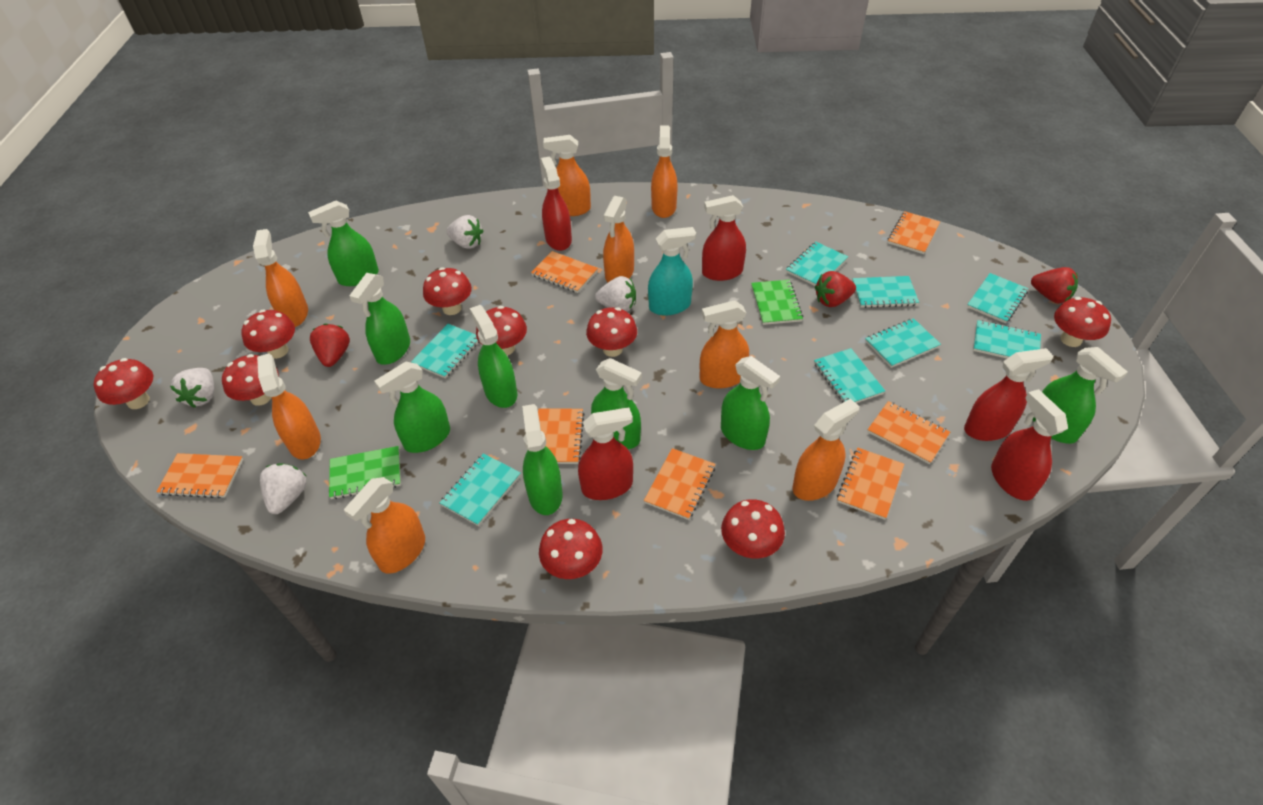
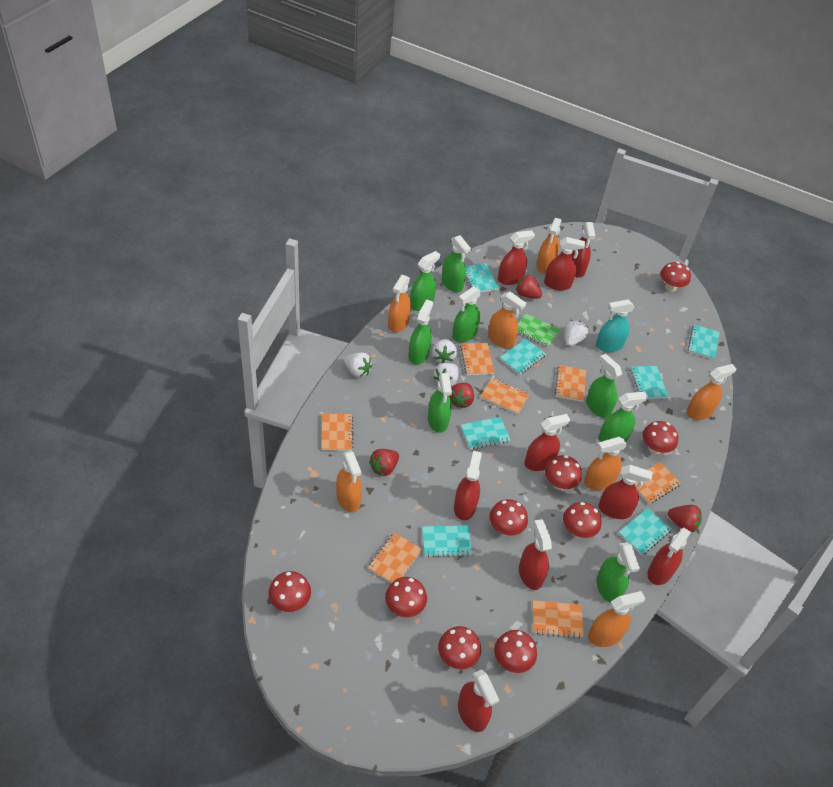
green notebook: [329,446,401,499] [751,280,803,325] = 2 -> [518,314,560,347] = 1
orange spray bottle: [253,229,308,327] [257,354,321,459] [344,477,425,574] [543,135,591,216] [603,196,634,282] [651,126,678,218] [700,300,749,388] [793,399,859,501] = 8 -> [336,451,362,512] [388,275,411,332] [488,292,526,348] [536,218,562,273] [584,437,627,490] [588,591,645,647] [686,364,736,420] = 7
red spray bottle: [541,157,572,251] [578,407,633,500] [702,195,746,281] [964,348,1053,441] [991,389,1068,501] = 5 -> [454,451,482,520] [458,669,499,732] [498,230,535,285] [519,519,552,590] [525,414,570,471] [544,237,585,291] [572,222,595,278] [598,465,652,519] [648,528,691,585] = 9
red strawberry: [310,323,350,367] [815,271,856,307] [1031,267,1078,304] = 3 -> [369,449,399,476] [449,383,474,408] [516,275,542,298] [668,505,702,533] = 4
turquoise notebook: [411,324,480,379] [439,453,521,526] [786,242,848,286] [814,348,885,403] [852,276,919,308] [865,318,941,368] [967,273,1029,324] [973,320,1041,359] = 8 -> [422,526,472,557] [461,417,511,449] [465,263,499,292] [500,339,546,375] [618,508,672,555] [630,366,668,399] [688,324,720,359] = 7

